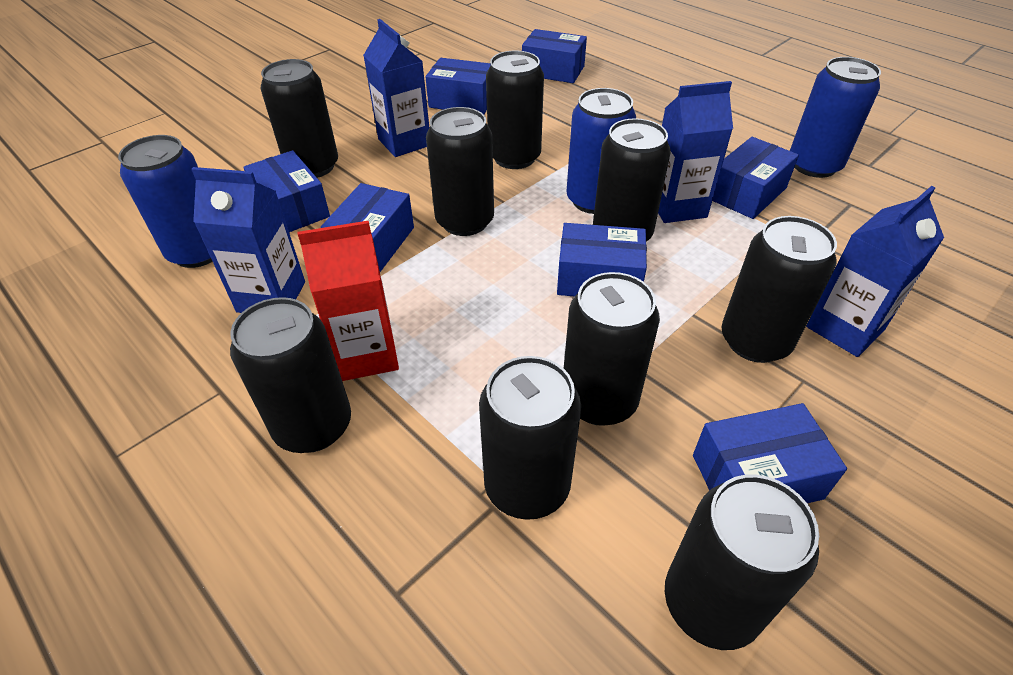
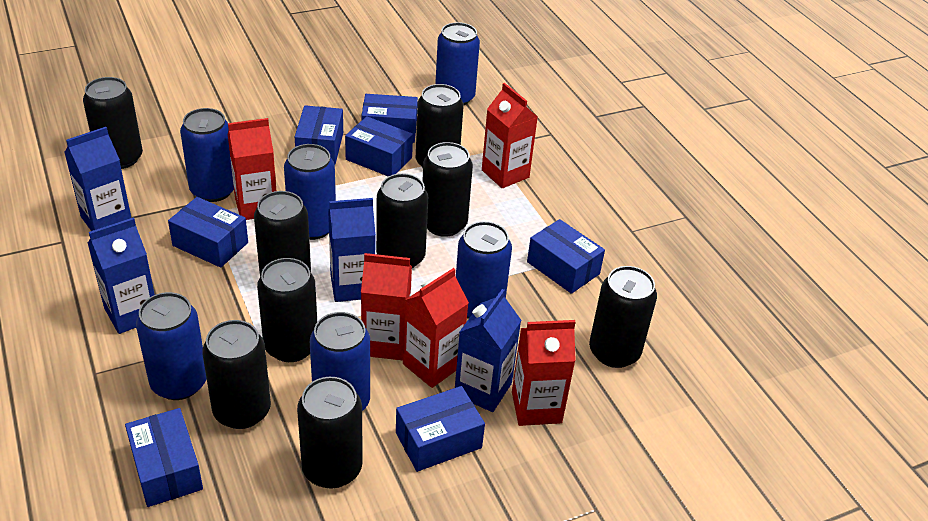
blue can: [118,135,213,268] [567,88,636,214] [790,57,881,178] = 3 -> [136,292,207,400] [180,108,234,202] [284,144,336,240] [310,312,370,411] [435,22,480,106] [456,221,512,319] = 6
red carton: [298,221,399,381] = 1 -> [228,118,276,220] [361,253,412,360] [403,268,469,388] [482,83,538,188] [512,320,576,426] = 5

